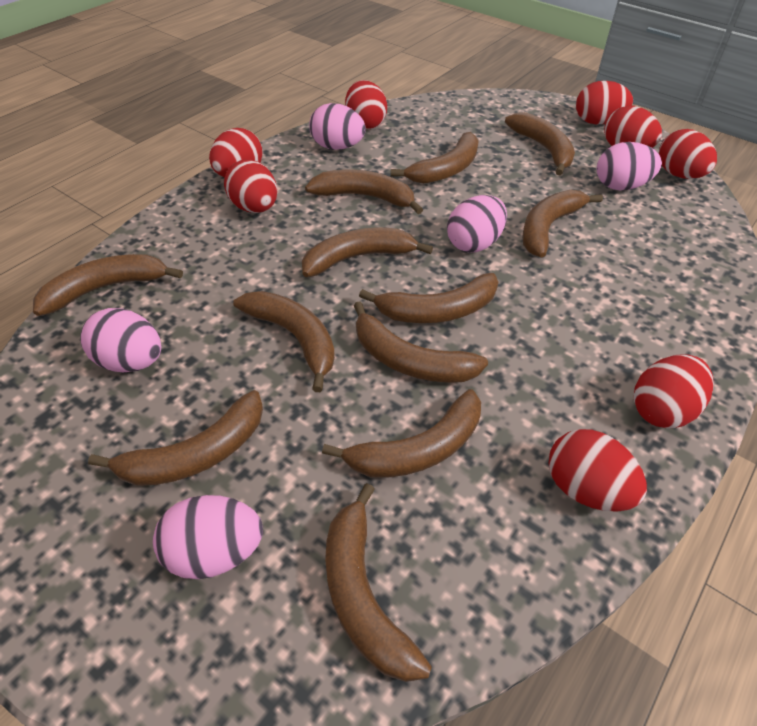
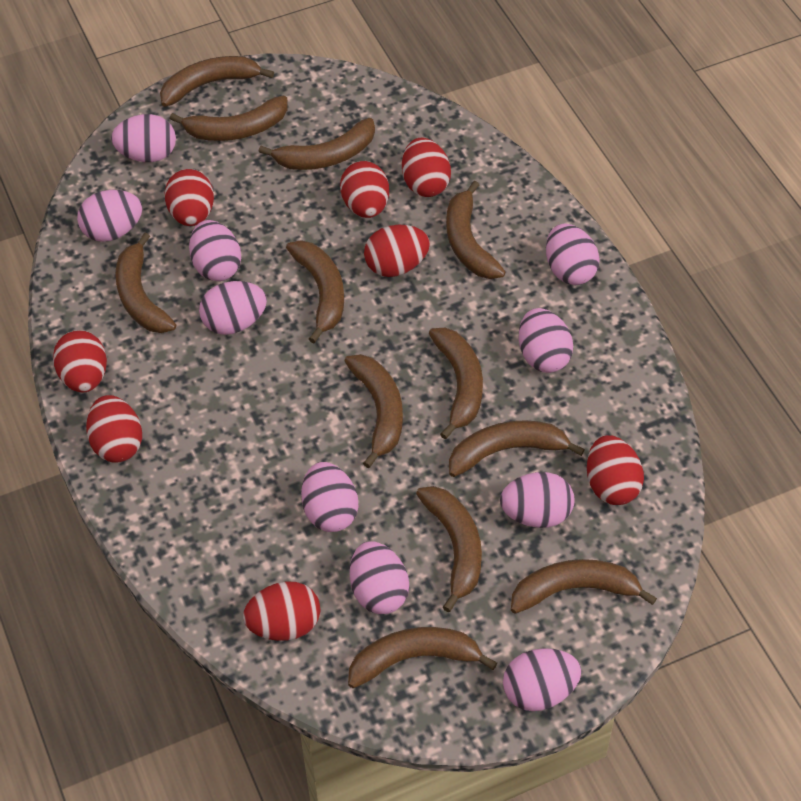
pink egg: [80,308,161,372] [153,495,263,579] [309,103,366,150] [447,195,507,253] [597,142,662,190] = 5 -> [77,190,143,242] [111,114,176,162] [189,220,241,281] [199,281,267,335] [301,462,358,532] [350,541,409,614] [500,472,574,528] [503,648,581,711] [519,308,573,373] [546,224,600,285] = 10

